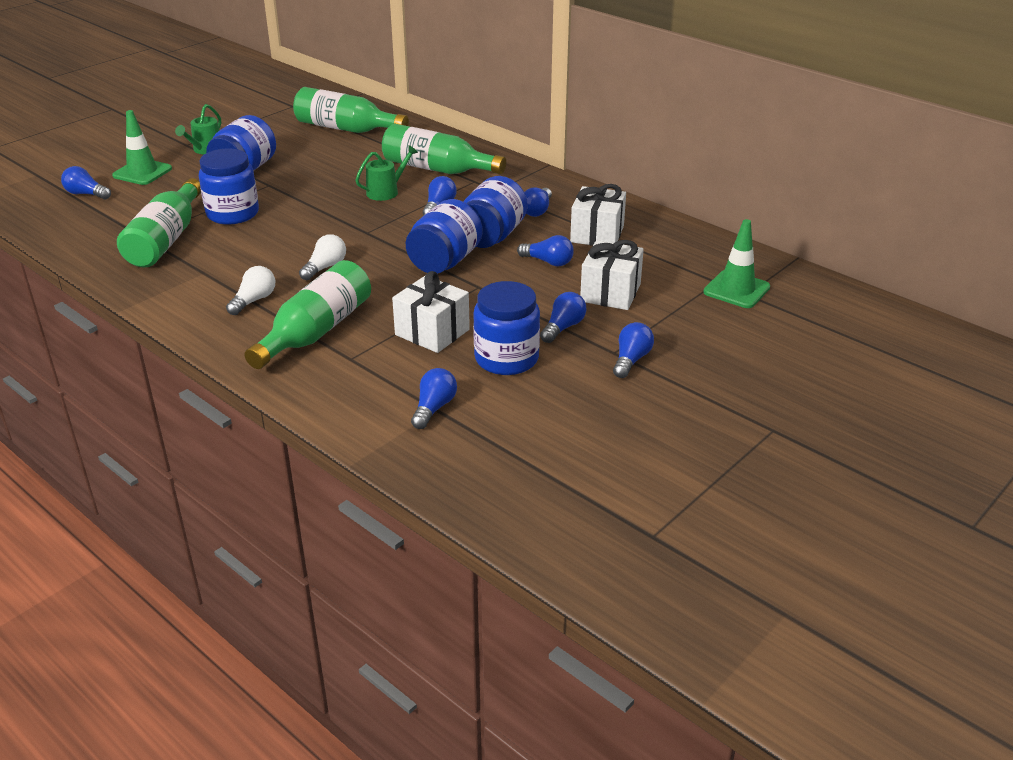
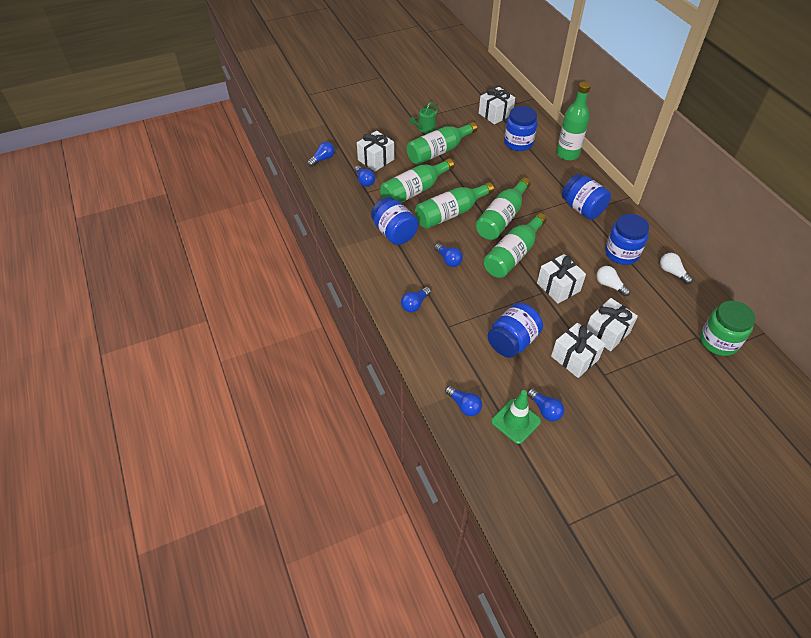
blue light bulb: [61,166,111,200] [411,368,457,429] [423,176,457,215] [517,235,574,266] [524,188,552,217] [540,292,587,343] [613,322,654,378] = 7 -> [307,142,335,167] [354,165,375,187] [401,287,431,313] [434,243,463,267] [445,386,482,416] [527,388,564,421] = 6
green bottle: [117,178,201,268] [244,260,371,369] [293,87,409,133] [382,123,506,174] = 4 -> [380,158,454,203] [407,122,477,165] [415,182,494,229] [476,177,530,240] [483,213,547,278] [556,81,591,161] = 6
green jar: none = 0 -> [700,301,755,356] = 1
green traffic cone: [112,110,172,185] [704,219,770,308] = 2 -> [491,390,541,444] = 1
green watering can: [175,104,221,154] [355,145,418,201] = 2 -> [409,102,438,133] = 1
white gift: [392,271,470,353] [570,184,626,246] [580,240,644,310] = 3 -> [357,131,394,171] [479,87,515,124] [537,254,586,304] [551,323,605,378] [587,298,638,351] = 5

